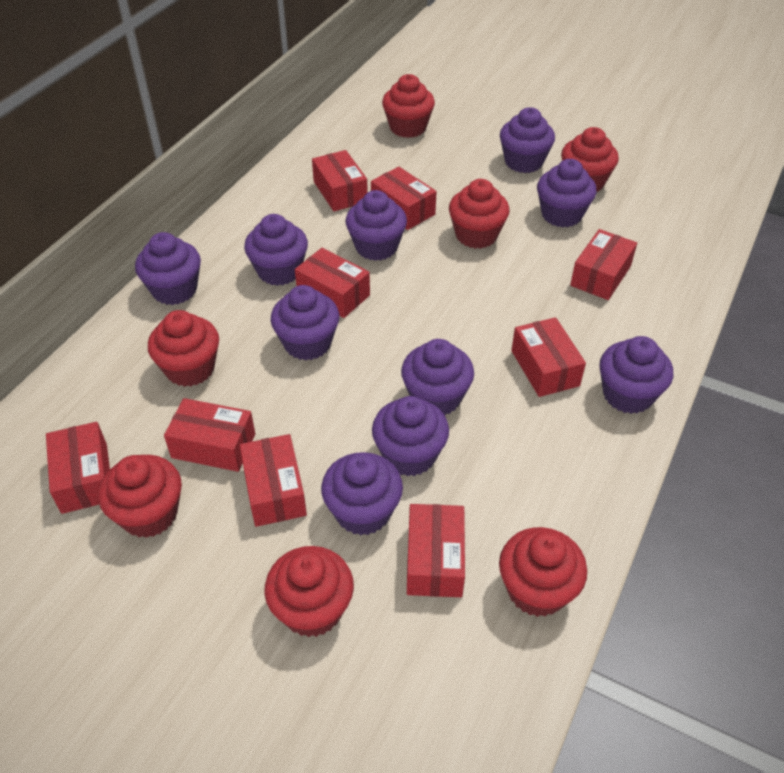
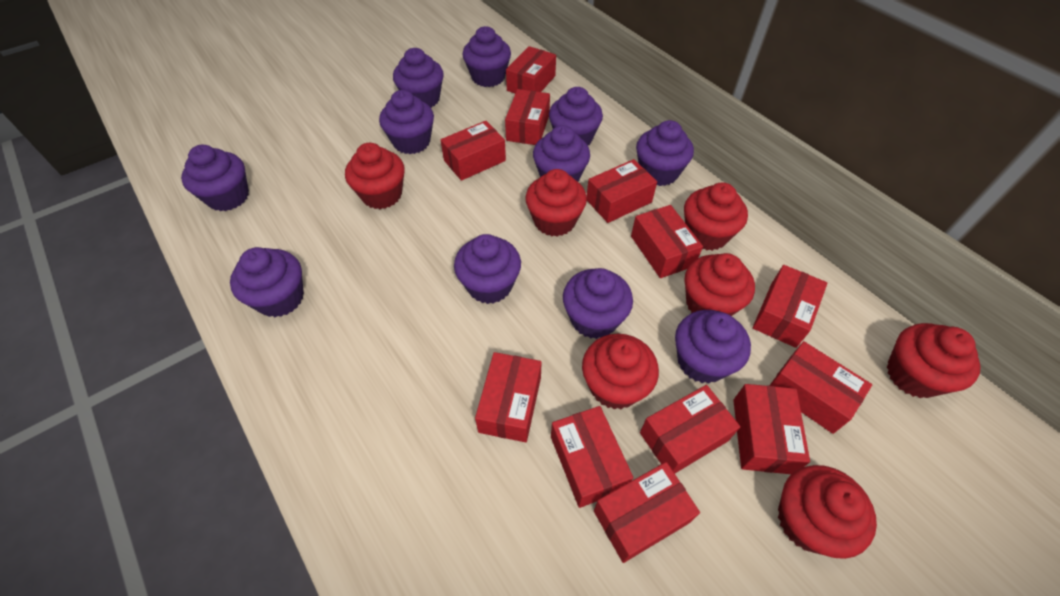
purple cupcake: [135,232,201,305] [244,214,308,286] [271,285,339,361] [321,452,403,535] [346,190,407,261] [372,396,449,476] [401,339,474,415] [500,107,555,173] [537,159,597,227] [599,336,673,414] = 10 -> [181,145,249,211] [230,247,304,317] [379,90,434,154] [393,48,444,108] [454,234,521,304] [463,26,511,87] [533,125,590,182] [549,87,603,145] [563,268,633,339] [636,120,694,186] [675,310,751,384] = 11
red box: [46,422,110,514] [164,398,255,472] [240,434,307,527] [295,248,370,318] [312,150,368,211] [371,167,437,230] [407,504,465,597] [511,317,586,397] [570,229,637,300] = 9 -> [441,121,506,181] [475,352,542,442] [505,89,550,145] [506,46,556,93] [551,406,633,508] [586,159,657,223] [594,462,700,563] [631,205,703,278] [640,385,740,474] [733,384,810,474] [753,265,828,348] [769,341,872,434] = 12

